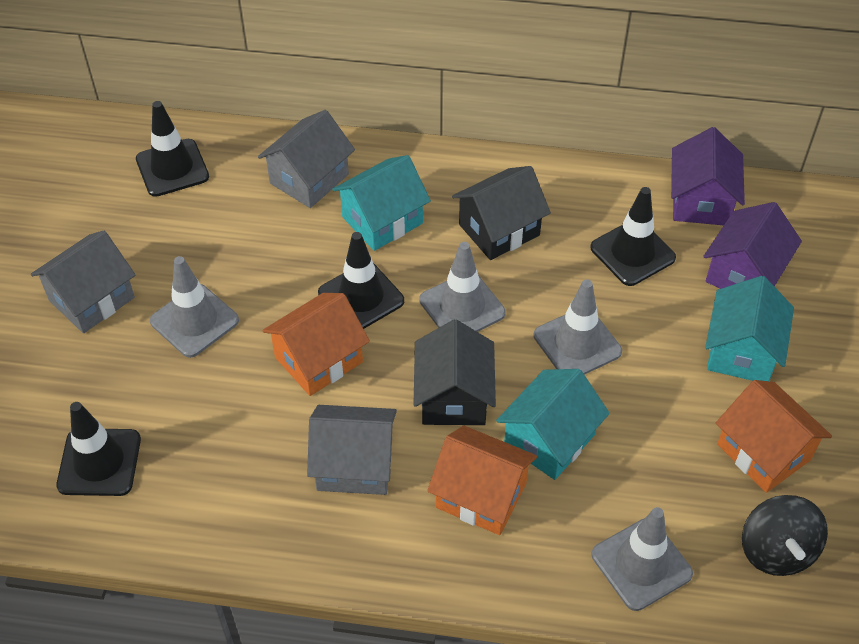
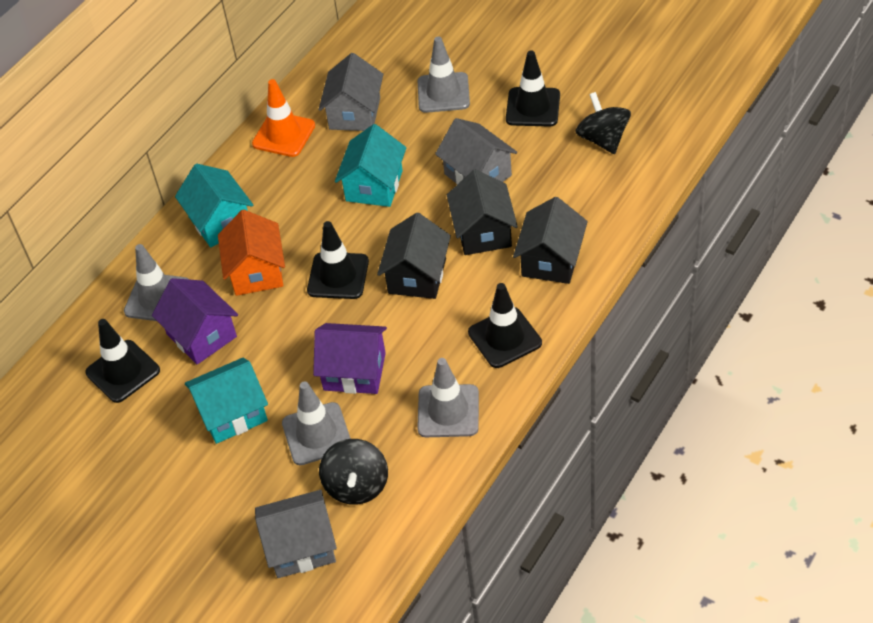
black house: [413,320,496,425] [452,166,551,260] = 2 -> [377,213,451,299] [447,169,518,255] [513,197,588,284] = 3
black spinning top: [742,495,828,576] = 1 -> [319,439,388,505] [575,92,631,154] = 2
orange house: [262,293,370,396] [427,425,537,535] [716,380,832,493] = 3 -> [218,210,285,296] = 1
orange traffic cone: none = 0 -> [252,79,315,157] = 1

